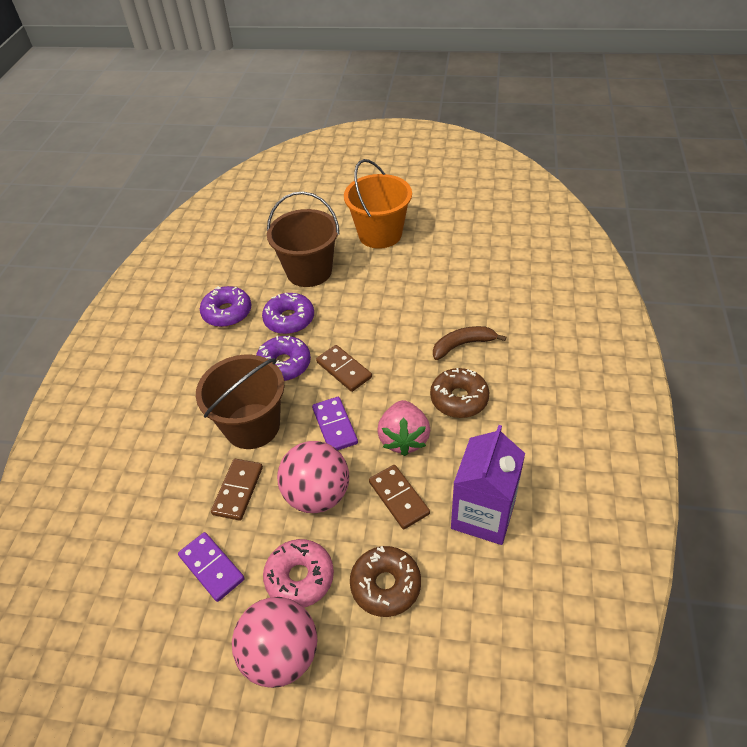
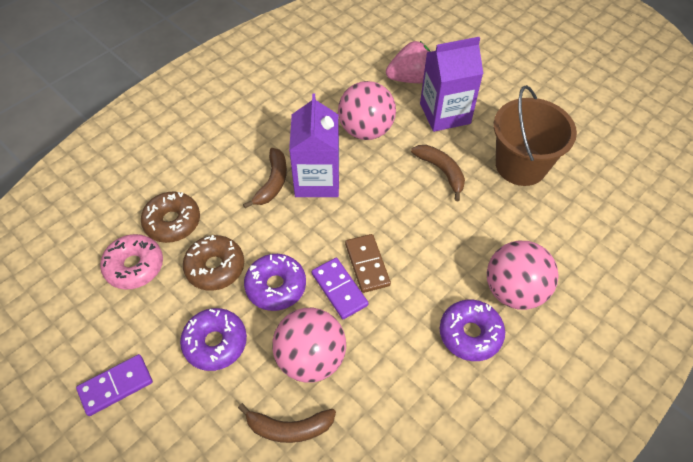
brown banana: [433,326,506,360] = 1 -> [238,403,336,443] [243,148,287,208] [411,145,465,201] = 3
brown bucket: [196,355,285,449] [267,191,339,287] = 2 -> [494,85,577,186] = 1
brown domino: [211,459,263,521] [316,345,372,392] [369,465,430,529] = 3 -> [345,234,391,293] = 1
orange bucket: [344,159,412,249] = 1 -> none = 0
pink ball: [232,597,317,688] [277,441,349,513] = 2 -> [272,308,346,383] [338,81,396,140] [487,241,559,310] = 3
purple carton: [451,425,525,545] = 1 -> [289,94,339,197] [420,37,483,132] = 2

